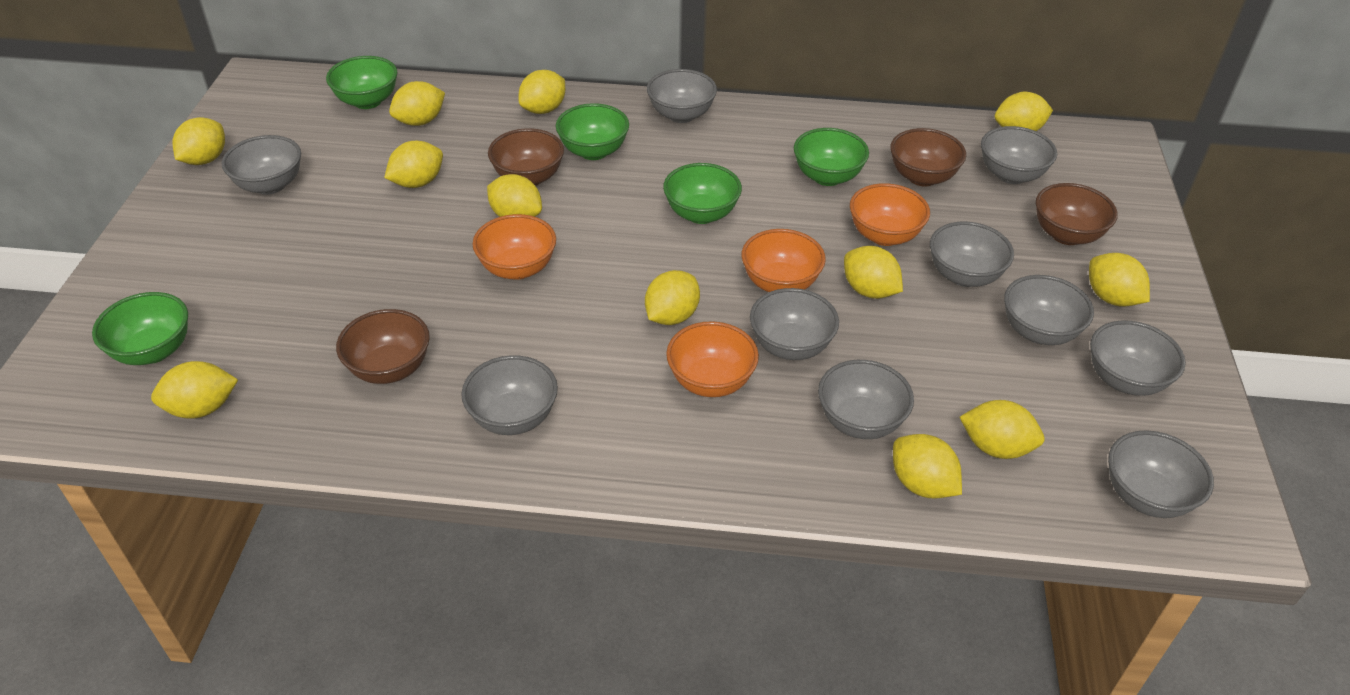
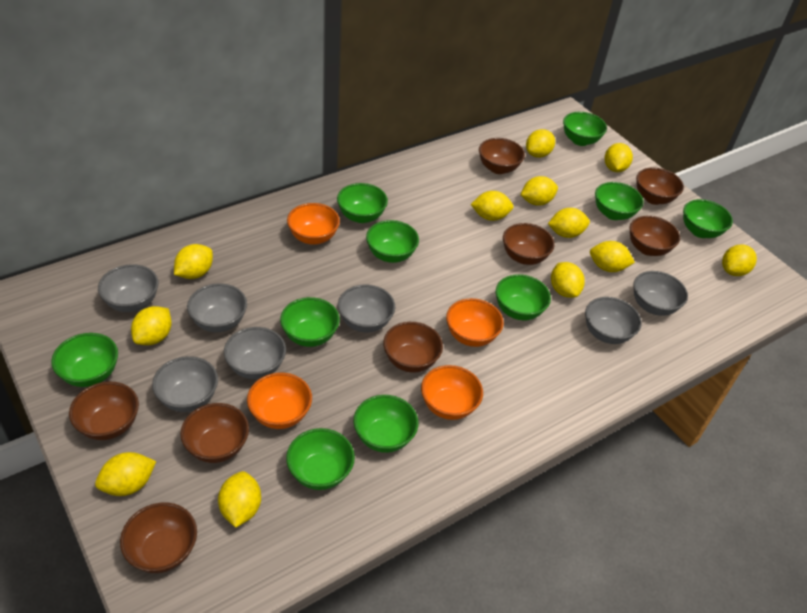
brown bowl: [336,309,430,384] [488,128,564,186] [890,128,966,187] [1036,183,1118,245] = 4 -> [69,382,139,440] [120,503,197,573] [180,403,249,463] [383,322,443,373] [479,138,525,174] [503,223,555,265] [629,216,680,256] [636,167,684,205] = 8
green bowl: [92,292,188,365] [326,56,398,109] [556,103,629,160] [663,163,742,224] [794,128,869,186] = 5 -> [51,333,118,387] [280,297,340,347] [286,428,355,490] [337,183,388,223] [353,395,419,453] [366,220,419,263] [496,274,551,320] [563,112,607,146] [595,182,644,220] [683,199,733,238] = 10
grey bowl: [222,135,301,195] [461,355,558,435] [647,69,717,123] [750,288,839,360] [818,360,914,439] [930,222,1014,287] [981,126,1057,184] [1004,275,1094,345] [1090,320,1186,396] [1108,430,1214,518] = 10 -> [98,264,159,312] [152,356,218,412] [187,283,247,332] [224,327,286,379] [338,285,395,332] [585,297,642,344] [633,271,688,316] = 7

